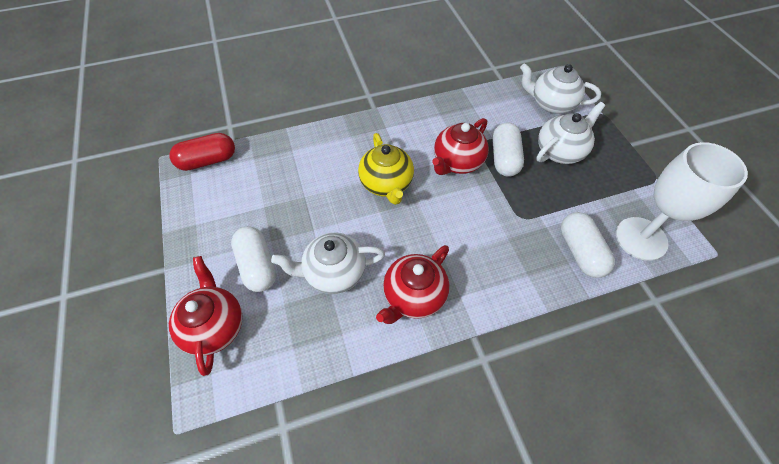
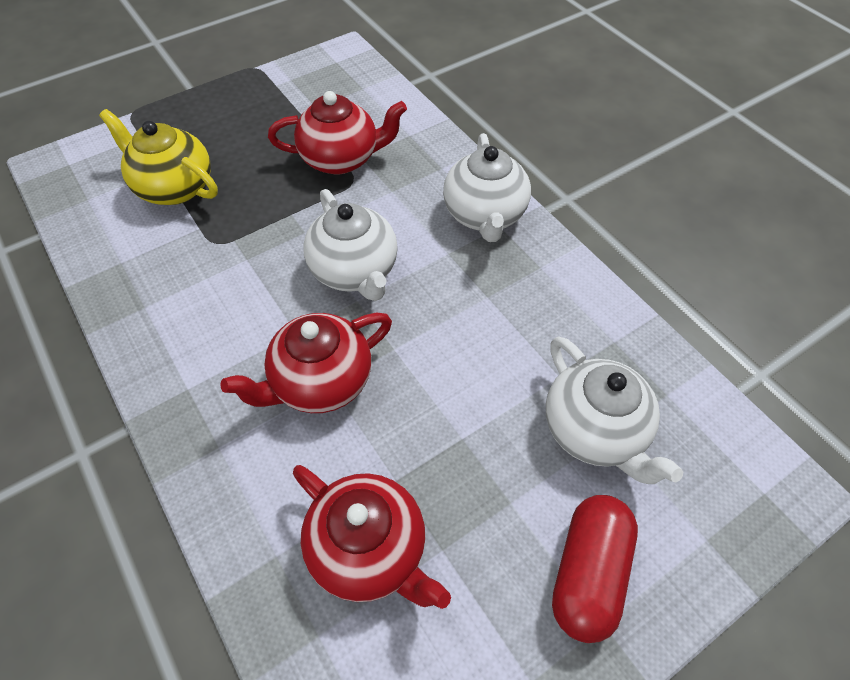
white capsule: [231,226,276,292] [492,122,524,177] [561,212,615,278] = 3 -> none = 0
white goblet: [616,142,748,261] = 1 -> none = 0

